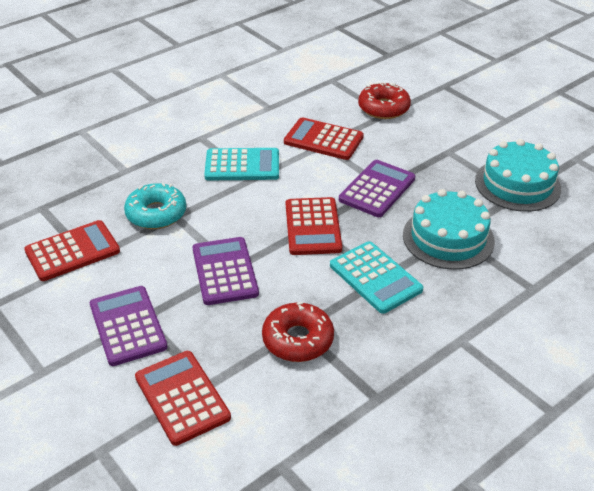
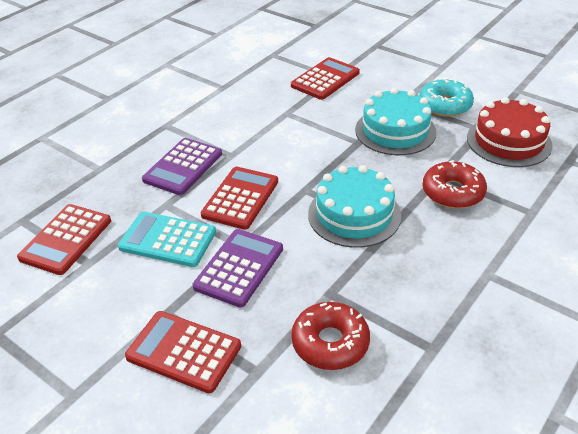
purple calculator: [90,286,168,366] [192,237,259,305] [339,160,415,217] = 3 -> [142,138,222,195] [193,229,283,307] = 2
red cake: none = 0 -> [467,97,553,167] = 1
turquoise calculator: [204,148,279,180] [330,241,423,314] = 2 -> [118,211,216,267] = 1

